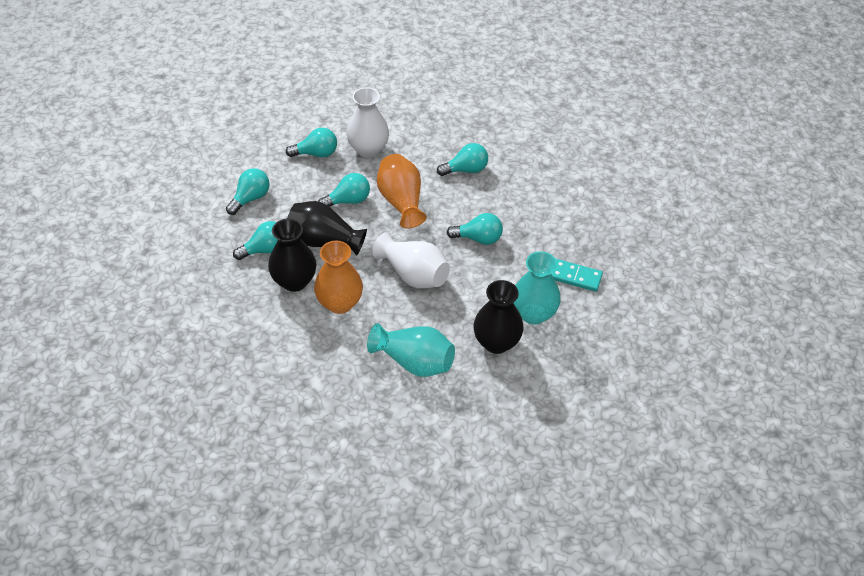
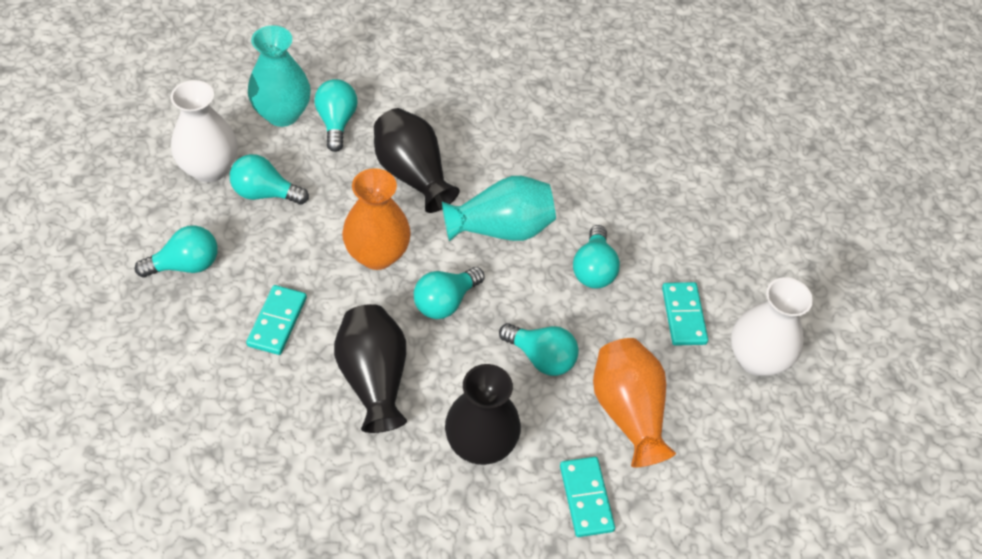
turquoise domino: [552,259,603,292] = 1 -> [246,285,307,355] [560,457,615,537] [662,282,708,346] = 3

